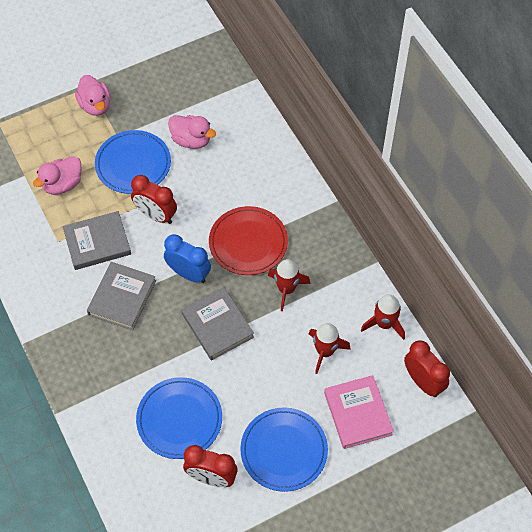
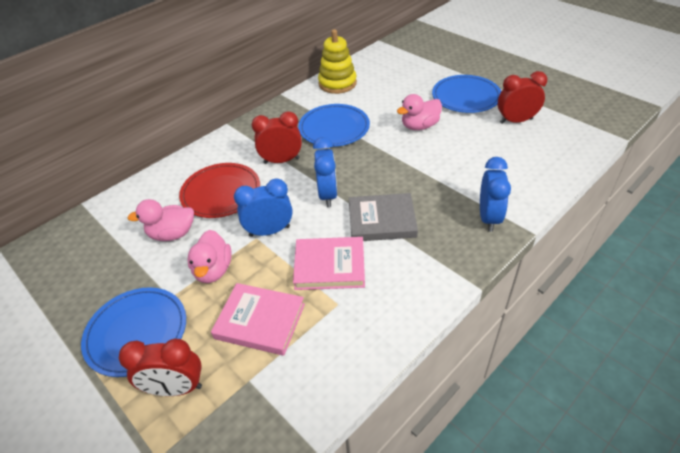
blue clock: [164,234,211,283] = 1 -> [234,178,293,237] [313,137,337,207] [480,157,511,232] = 3
grey book: [63,211,131,270] [87,262,156,330] [181,287,254,360] = 3 -> [349,193,418,241] = 1
pink book: [324,375,394,449] = 1 -> [211,283,305,356] [293,237,365,290] = 2
red rocket: [268,259,310,311] [309,323,351,374] [361,295,405,340] = 3 -> none = 0
yellow stacking toy: none = 0 -> [318,29,357,94] = 1

